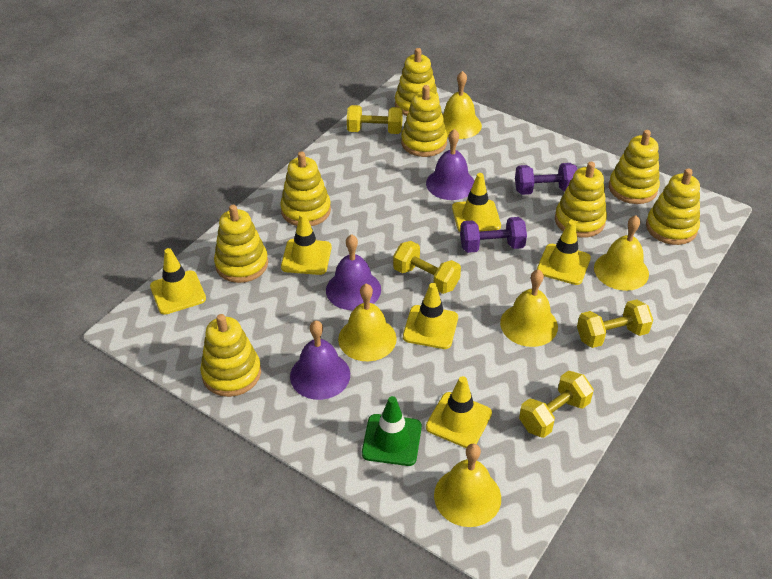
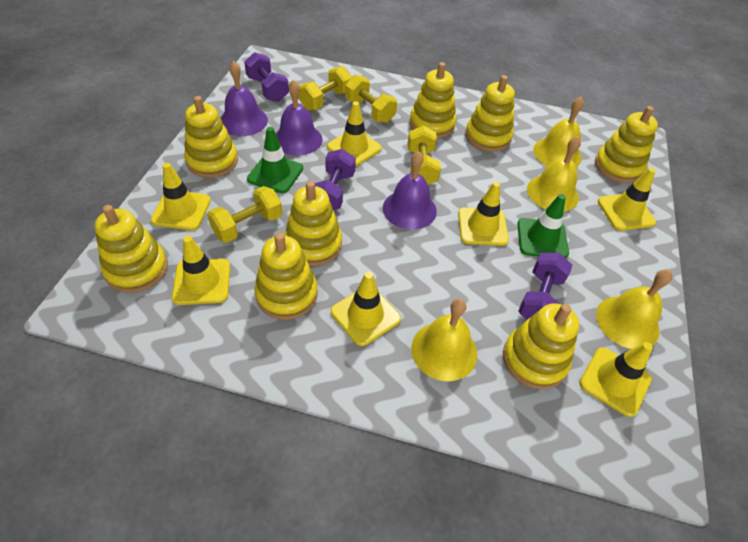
green traffic cone: [362,396,422,466] = 1 -> [247,127,303,193] [517,194,569,258] = 2
purple dumbbell: [460,217,527,253] [515,163,577,195] = 2 -> [244,52,289,102] [314,149,356,210] [518,253,572,320] = 3
yellow bell: [338,284,397,361] [434,444,501,527] [443,71,482,139] [500,269,558,347] [594,215,649,291] = 5 -> [411,299,477,381] [527,136,581,212] [533,97,584,167] [596,270,672,349] = 4
yellow traffic cone: [150,248,206,315] [281,213,332,275] [403,283,458,349] [426,376,492,448] [452,173,501,232] [537,220,591,285] = 6 -> [151,163,211,230] [172,236,230,305] [327,101,382,166] [331,272,401,346] [458,182,509,246] [580,342,653,417] [598,168,656,231] = 7

